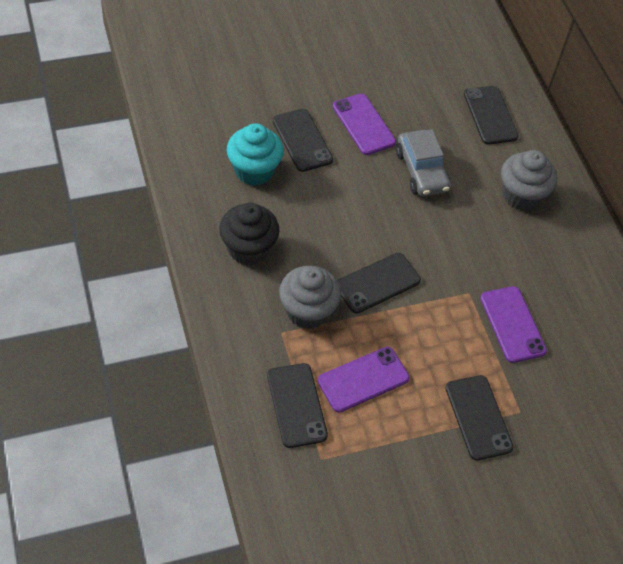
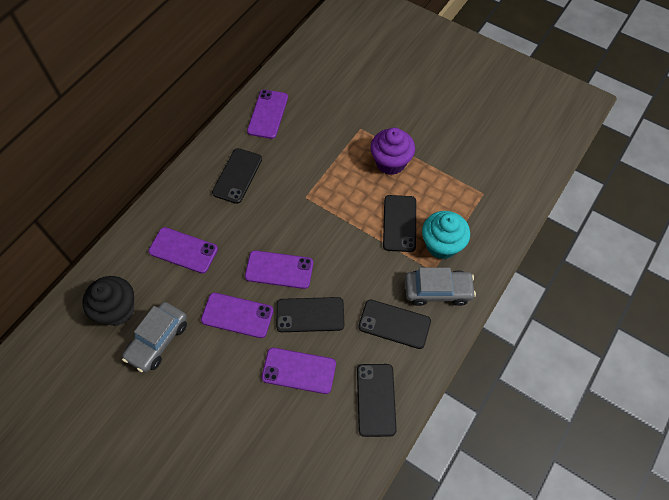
grey car: [396,129,451,197] = 1 -> [122,302,187,372] [405,268,476,306] = 2
grey cupcake: [279,266,341,329] [501,150,557,211] = 2 -> none = 0
purple cupcake: none = 0 -> [371,128,415,175] = 1
purple phone: [318,347,410,413] [333,93,396,155] [480,286,547,363] = 3 -> [148,227,218,274] [201,293,274,338] [245,250,313,289] [247,90,288,139] [262,348,336,394] = 5

